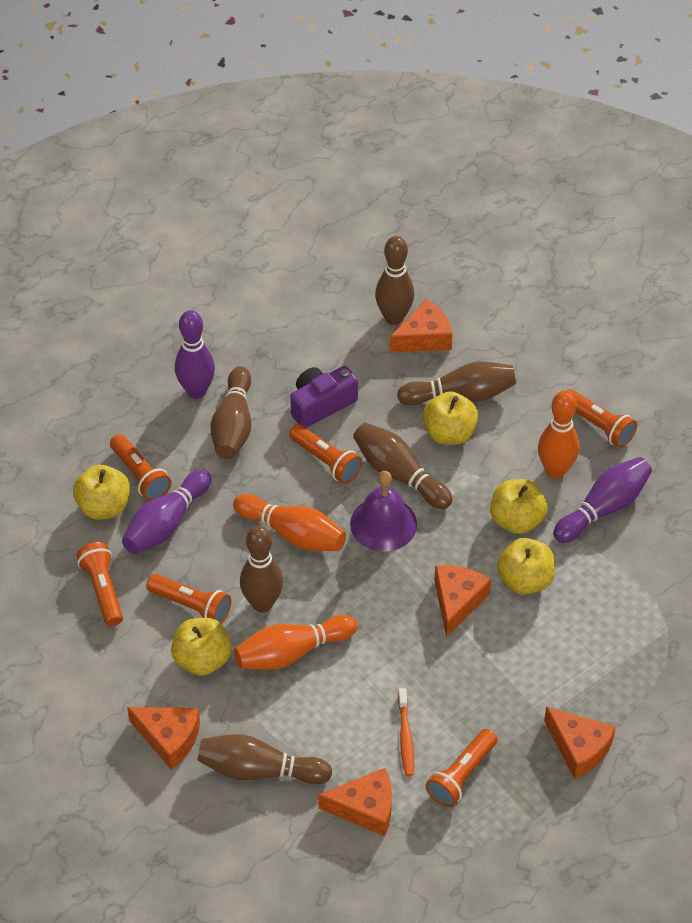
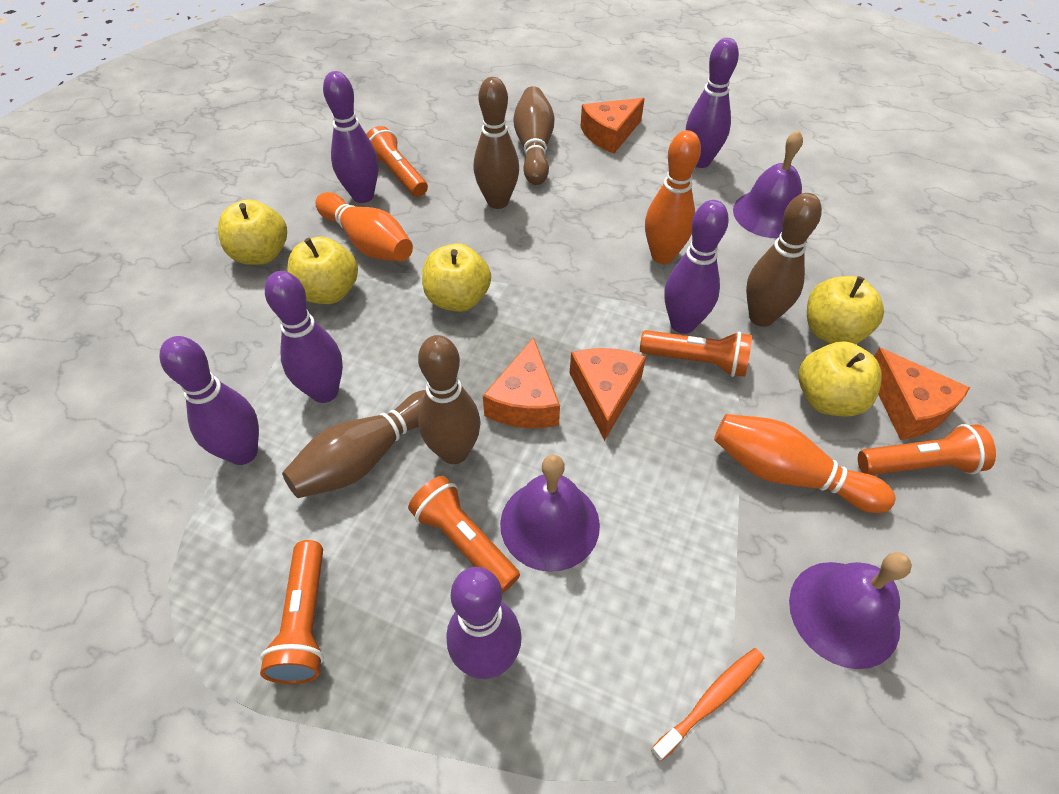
brown bowling pin: [197,734,332,784] [210,366,251,460] [240,526,283,612] [353,422,453,509] [375,236,414,325] [397,361,516,406] = 6 -> [282,390,426,498] [418,335,481,464] [474,77,519,209] [513,86,554,185] [746,193,822,327] = 5
orange cheese: [127,707,200,770] [318,768,392,836] [389,299,453,353] [434,565,491,637] [544,707,616,779] = 5 -> [483,337,560,428] [570,348,646,441] [580,98,645,154] [874,348,970,440] = 4
orange flashlight: [76,542,123,626] [110,434,171,501] [147,574,231,624] [289,424,362,484] [426,729,497,807] [567,389,637,448] = 6 -> [260,540,324,684] [366,126,428,197] [408,476,520,593] [640,330,752,377] [858,424,996,475] = 5
purple bell: [350,471,417,552] = 1 -> [500,455,600,572] [733,130,803,238] [789,552,912,669] = 3
purple bowling pin: [122,470,211,554] [175,310,215,399] [553,457,652,543] = 3 -> [160,336,259,465] [265,271,343,403] [323,71,378,203] [446,567,522,679] [665,200,729,334] [686,38,739,168] = 6
purple camera: [290,366,358,428] = 1 -> none = 0

